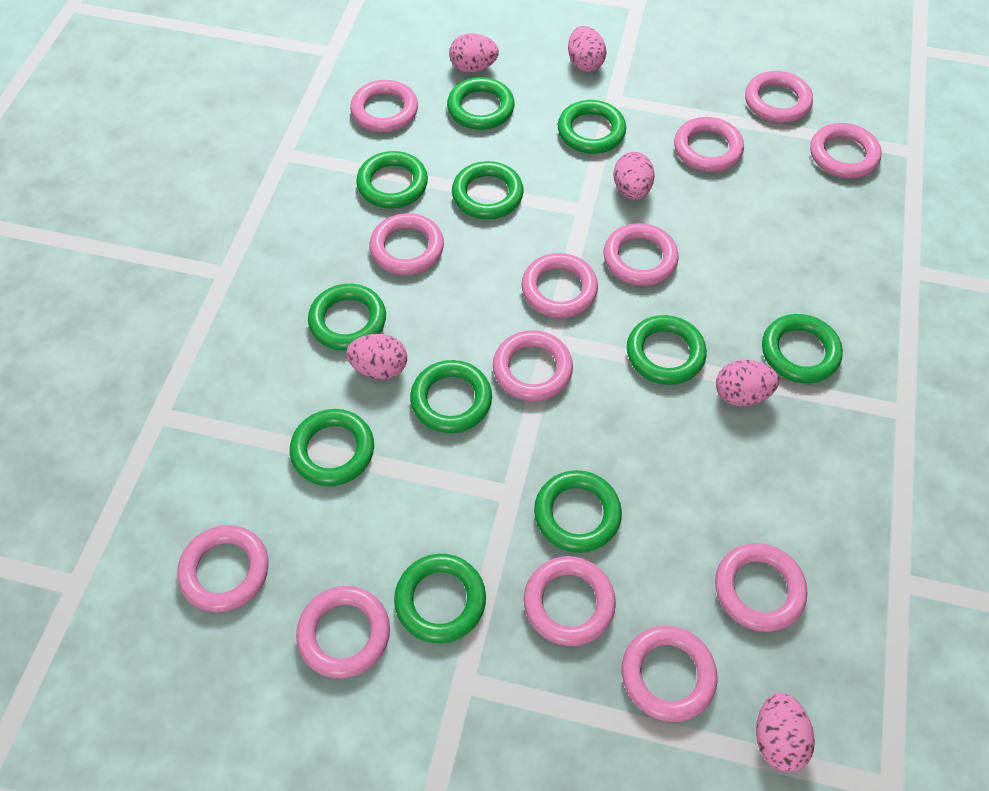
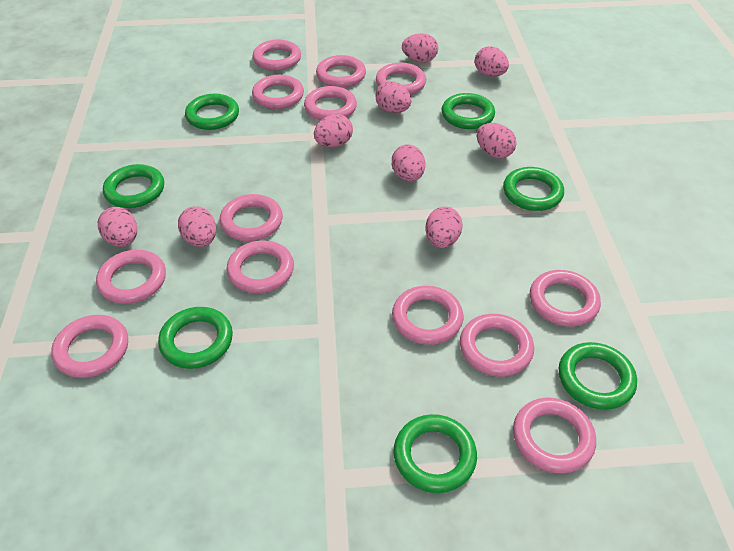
green ring: [290,409,374,486] [308,284,386,351] [356,151,428,208] [394,554,486,643] [410,360,492,433] [447,77,515,130] [452,161,524,219] [534,470,622,553] [558,100,626,154] [627,315,707,385] [762,314,843,383] = 11 -> [103,164,164,208] [158,307,233,369] [185,94,239,130] [393,414,477,493] [441,93,495,129] [503,167,564,211] [559,342,637,410] = 7
pink egg: [346,334,407,379] [449,33,499,73] [568,26,607,72] [613,152,655,200] [716,360,779,406] [756,693,815,772] = 6 -> [98,207,137,247] [178,206,216,247] [314,114,353,147] [376,81,411,113] [392,145,425,182] [402,33,438,62] [426,207,463,248] [475,46,509,77] [476,123,517,158] = 9

